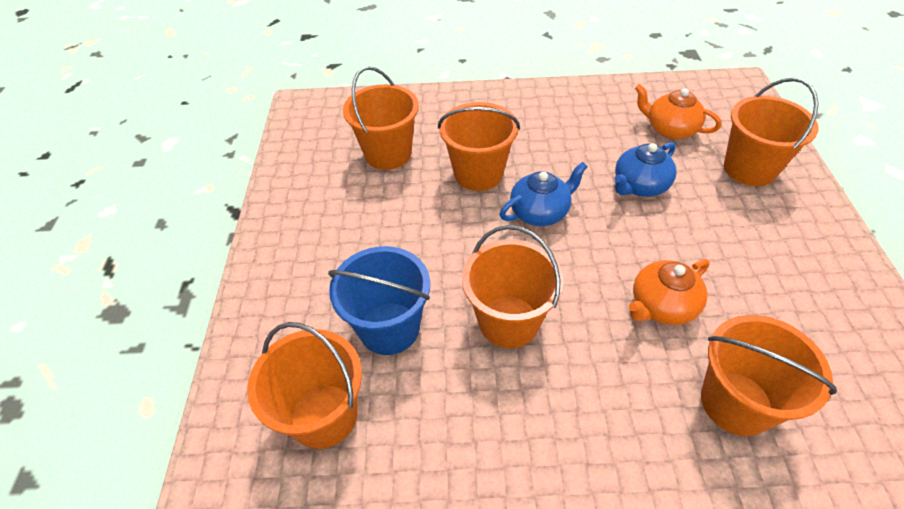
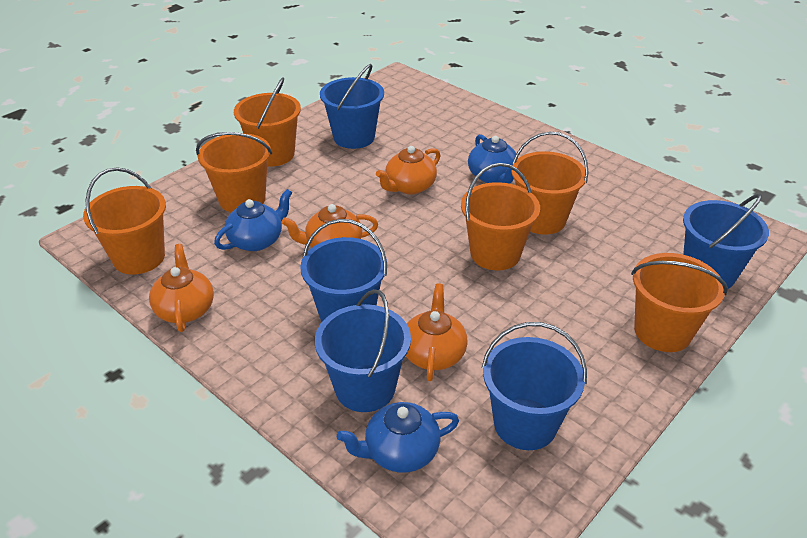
blue bucket: [328,246,430,355] = 1 -> [300,219,387,322] [315,289,411,412] [320,64,384,149] [482,322,587,450] [683,194,769,289] = 5
blue teapot: [500,162,588,226] [614,142,677,197] = 2 -> [214,189,292,251] [337,402,459,473] [468,134,518,184] = 3
orange teapot: [629,259,710,325] [635,84,721,139] = 2 -> [149,244,214,332] [281,204,378,248] [376,146,441,194] [406,283,468,381] = 4

